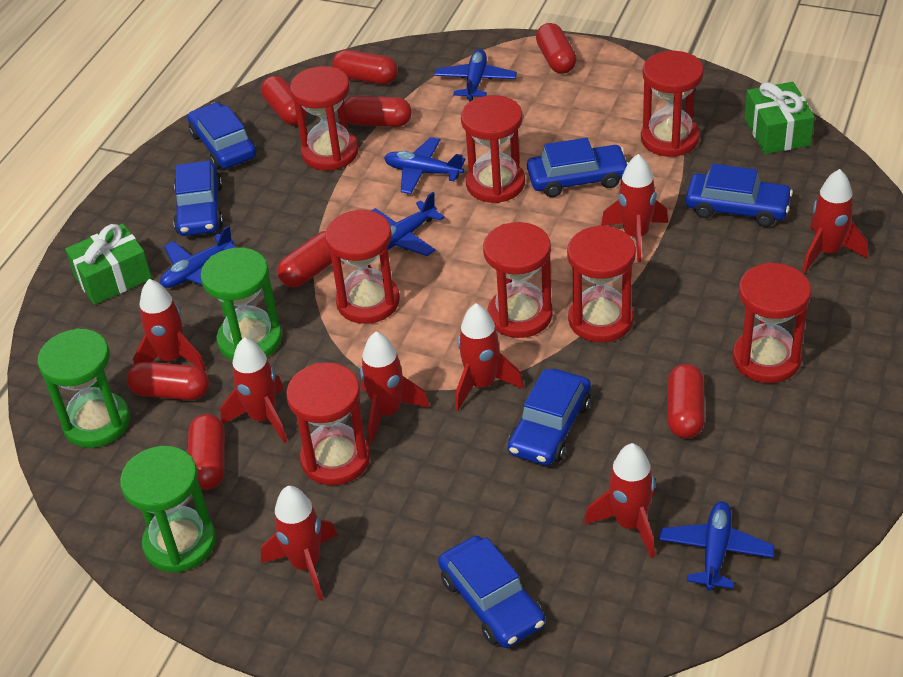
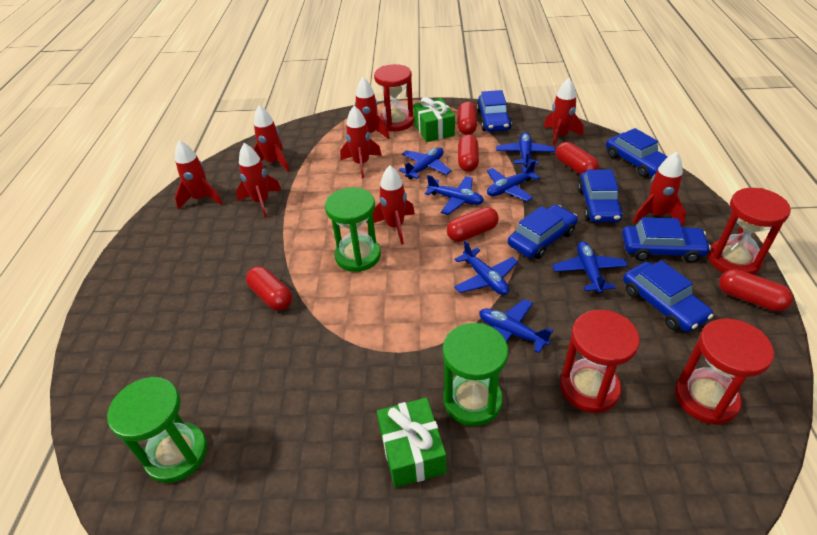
blue plane: [160,225,236,288] [371,192,445,256] [384,137,466,194] [435,49,517,102] [659,501,775,591] = 5 -> [399,147,451,180] [425,175,484,215] [454,240,518,295] [479,299,553,353] [487,160,540,201] [496,132,555,168] [552,241,628,294] = 7
red capsule: [126,362,209,400] [188,414,225,490] [261,76,308,125] [277,231,332,288] [332,50,398,84] [344,95,412,127] [536,23,577,74] [667,364,705,439] = 8 -> [246,266,292,311] [447,207,499,242] [458,102,477,135] [458,135,479,172] [556,142,599,175] [719,269,793,311] = 6
red hourglass: [286,362,371,485] [290,66,359,171] [325,209,400,324] [461,95,525,203] [483,222,553,338] [567,225,636,343] [641,51,704,157] [733,262,811,383] = 8 -> [374,64,414,131] [560,310,640,413] [675,318,774,425] [708,188,791,275] = 4

